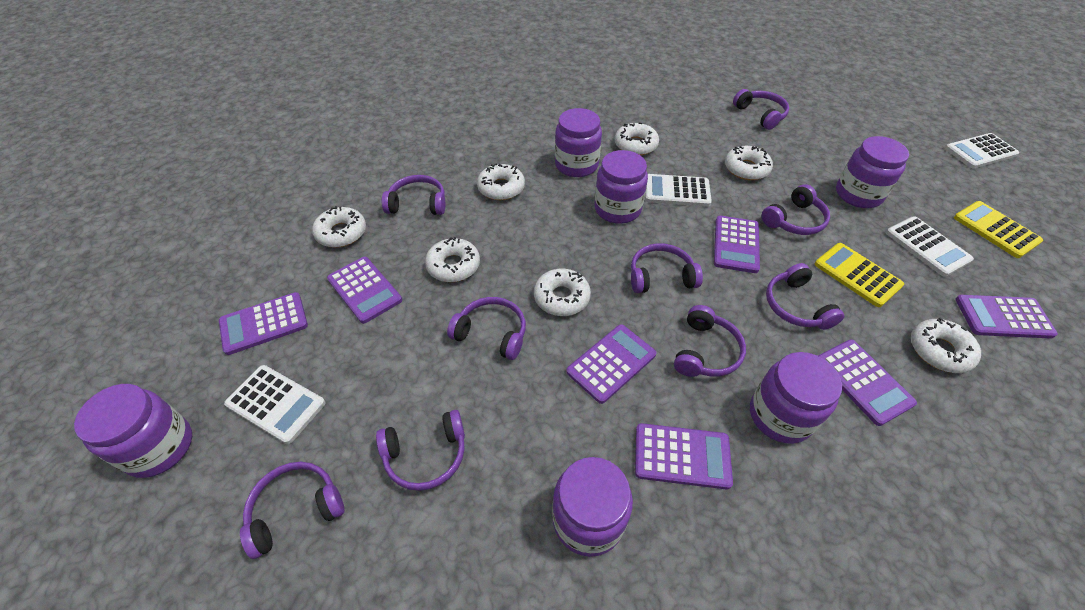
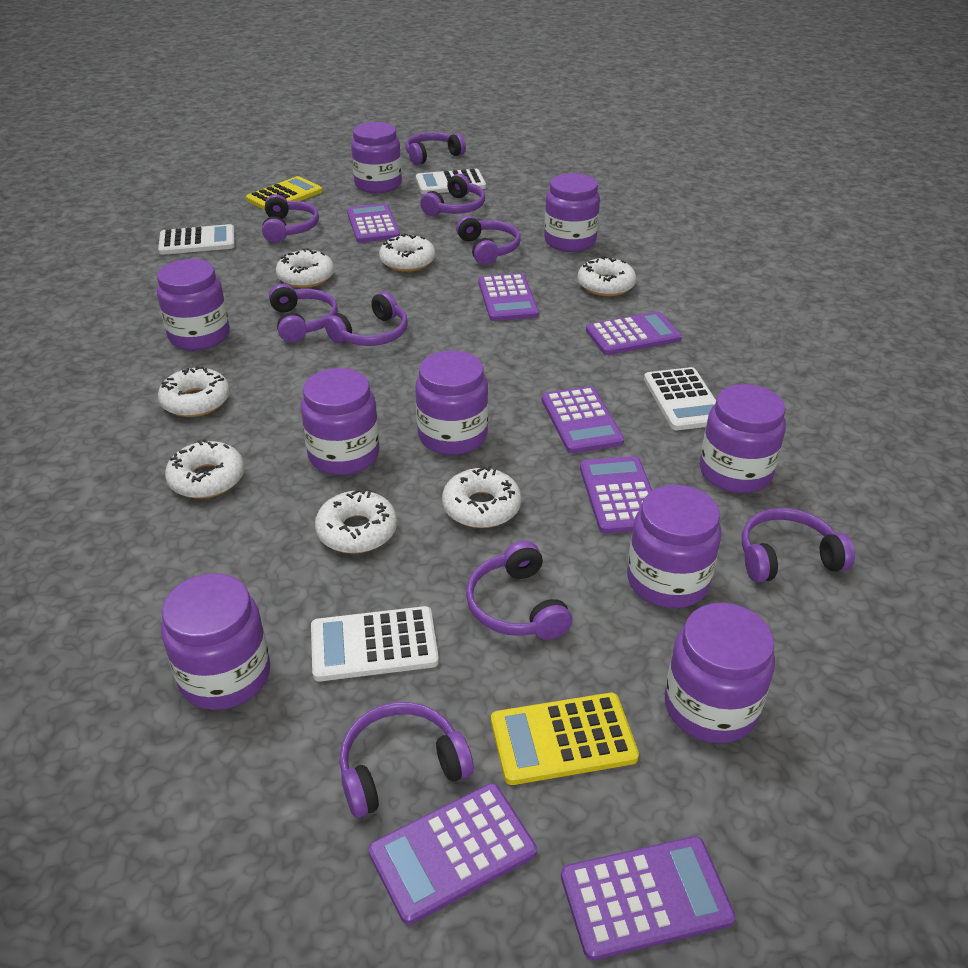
purple jar: [74,384,192,478] [552,457,633,557] [555,108,602,177] [594,150,648,224] [750,352,842,444] [836,136,909,208] = 6 -> [157,259,230,350] [161,573,270,710] [301,368,380,475] [351,122,402,193] [415,351,488,455] [544,173,600,252] [627,485,722,608] [665,603,775,744] [700,384,786,493] = 9

